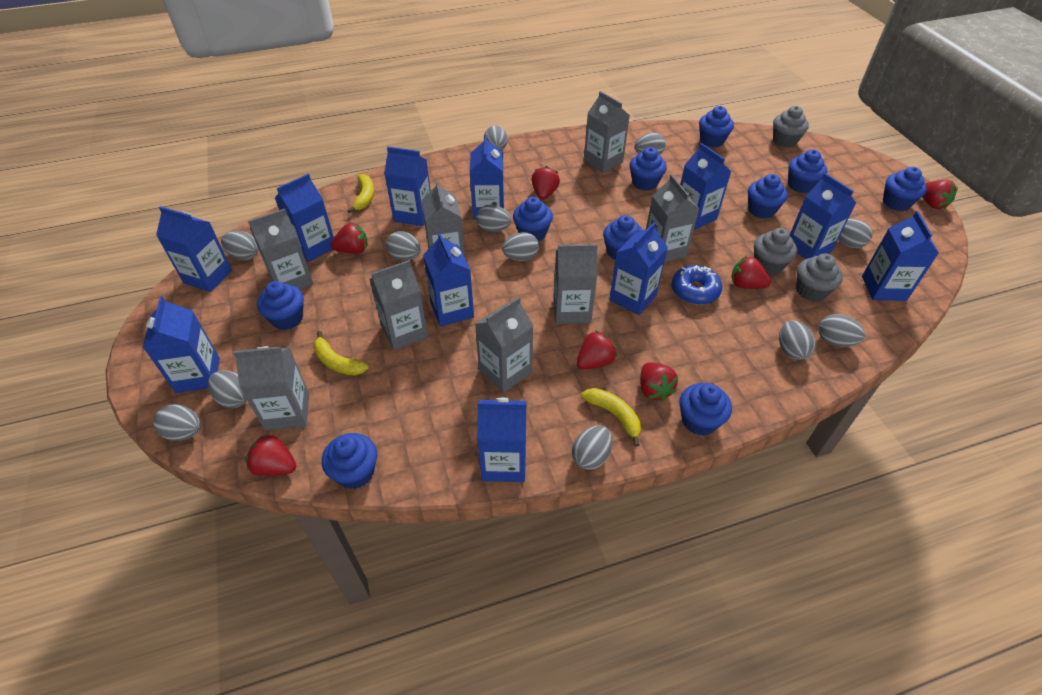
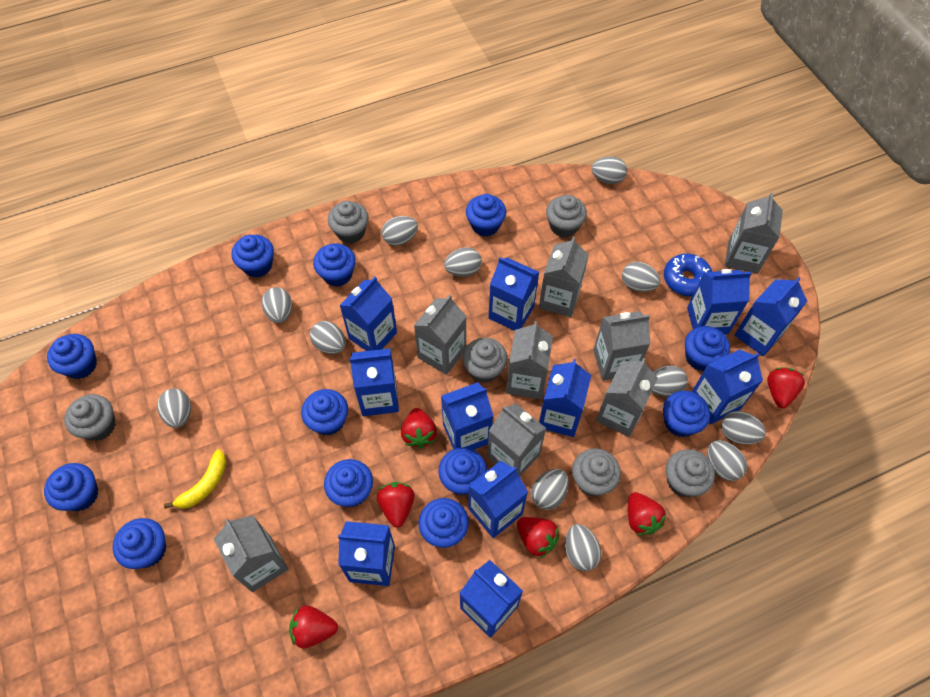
blue cupcake: [257,281,304,330] [322,433,377,489] [513,197,553,241] [603,215,643,260] [630,147,667,191] [679,383,732,436] [699,106,734,147] [748,174,788,219] [788,149,827,193] [883,167,927,211] = 10 -> [44,463,98,511] [47,334,97,379] [113,518,166,569] [231,235,274,278] [301,389,348,435] [313,244,356,287] [324,459,373,507] [419,498,469,548] [438,447,487,495] [466,194,506,237] [663,391,710,437] [685,326,730,371] = 12
grey cupcake: [754,228,797,275] [773,106,809,147] [796,254,843,301] = 3 -> [64,394,116,441] [328,201,369,244] [463,338,508,383] [546,195,587,238] [572,448,621,496] [666,449,715,497] = 6
red strawberry: [245,434,297,476] [330,223,368,254] [531,166,560,200] [576,330,617,370] [640,362,678,402] [731,256,771,289] [922,180,958,209] = 7 -> [289,606,338,649] [377,482,415,528] [401,408,437,448] [517,517,560,558] [628,492,667,535] [767,367,805,408] = 6
yellow banana: [313,331,369,375] [347,174,374,213] [581,388,641,447] = 3 -> [164,449,226,509] = 1

